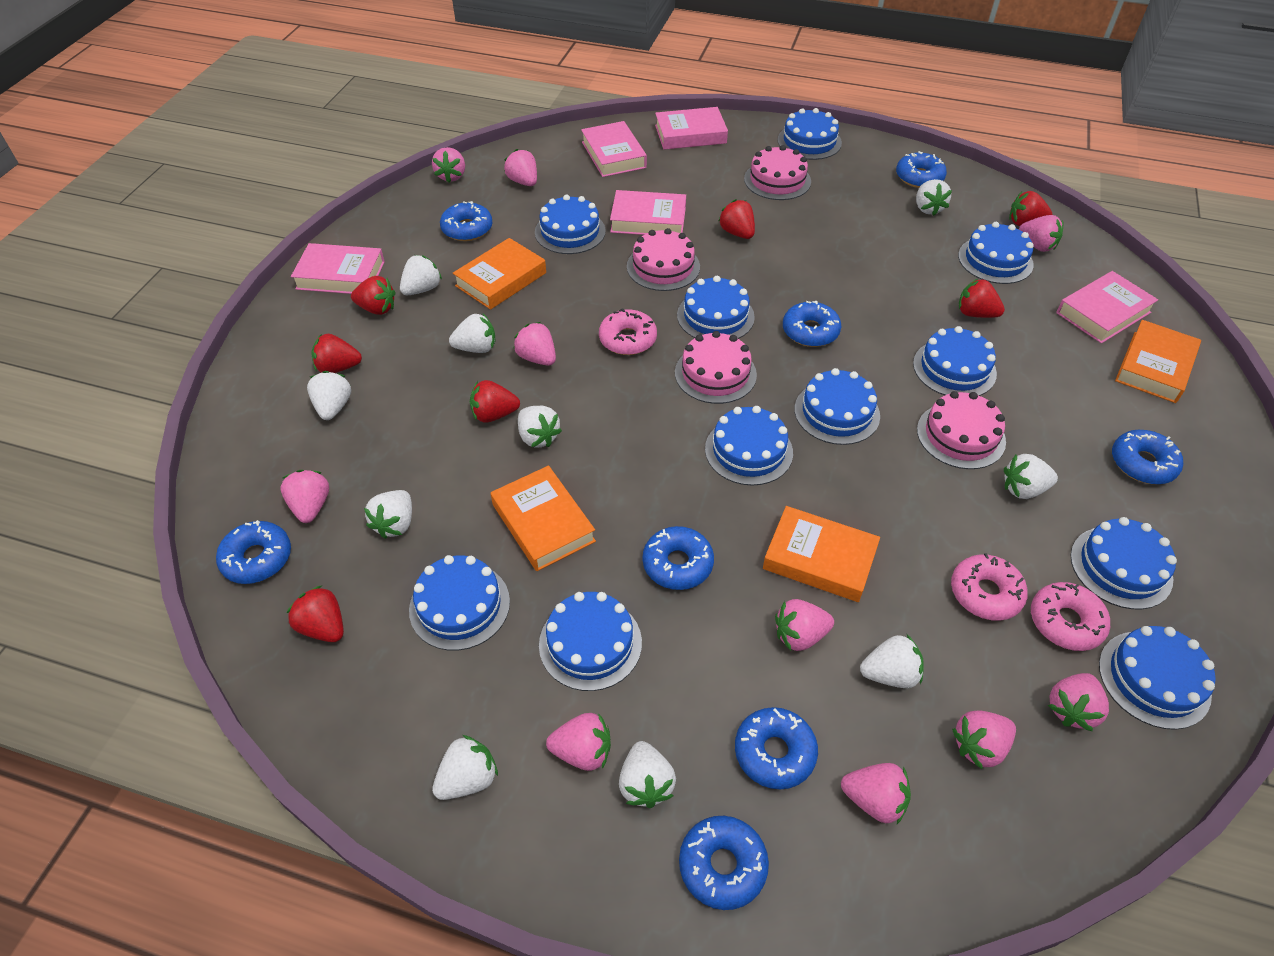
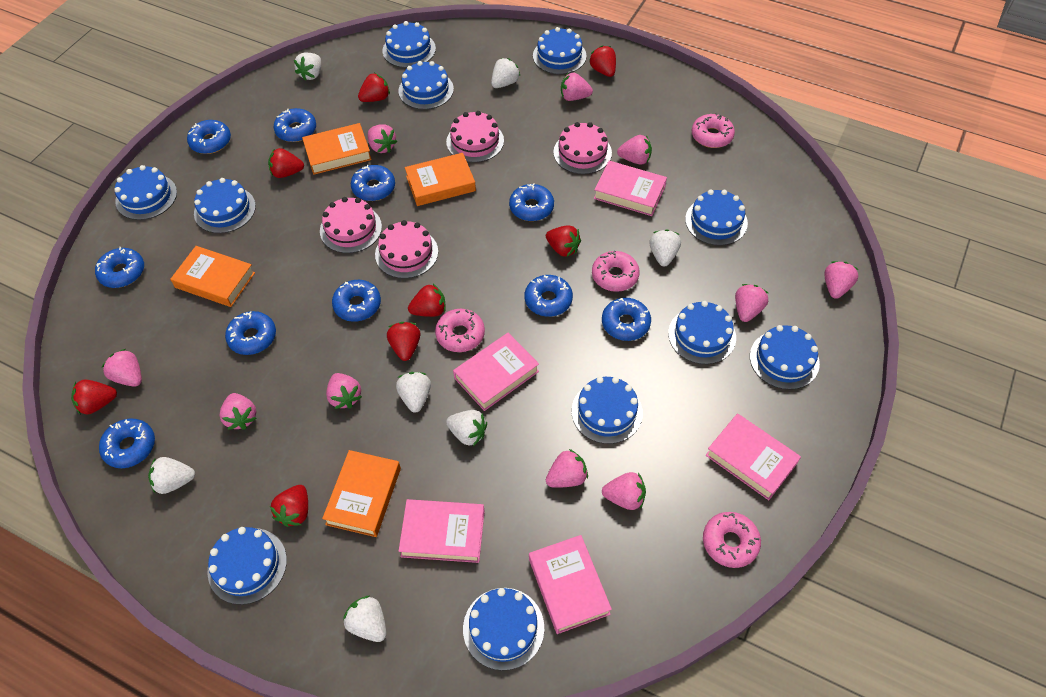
blue donut: [216,520,291,584] [440,201,492,241] [643,526,714,590] [679,816,769,910] [735,707,818,789] [783,301,841,347] [896,151,947,188] [1112,430,1183,484] = 8 -> [95,247,144,288] [99,418,155,468] [187,120,231,154] [225,311,276,355] [273,108,316,142] [332,280,381,322] [351,165,395,201] [509,183,554,221] [525,275,573,317] [602,298,651,341] = 10
pink donut: [599,309,657,355] [951,553,1028,621] [1031,582,1110,651] = 3 -> [435,309,485,352] [592,250,640,292] [692,113,735,148] [703,512,761,568] = 4
red strawberry: [287,586,344,642] [311,334,362,373] [351,276,395,315] [470,380,520,423] [718,199,755,239] [959,279,1005,318] [1009,191,1052,226] = 7 -> [71,380,117,415] [268,148,304,178] [270,485,308,527] [358,73,390,102] [387,322,420,361] [408,284,446,317] [546,225,581,257] [589,45,616,77] = 8
white strawberry: [307,371,351,420] [364,490,412,539] [400,255,442,295] [432,735,498,800] [449,314,495,353] [518,406,562,448] [619,741,676,808] [860,635,924,688] [916,179,952,216] [1004,454,1058,499] = 10 -> [148,457,195,494] [294,53,321,81] [343,596,386,642] [396,372,431,412] [446,410,487,446] [491,58,520,88] [649,229,681,266] = 7

